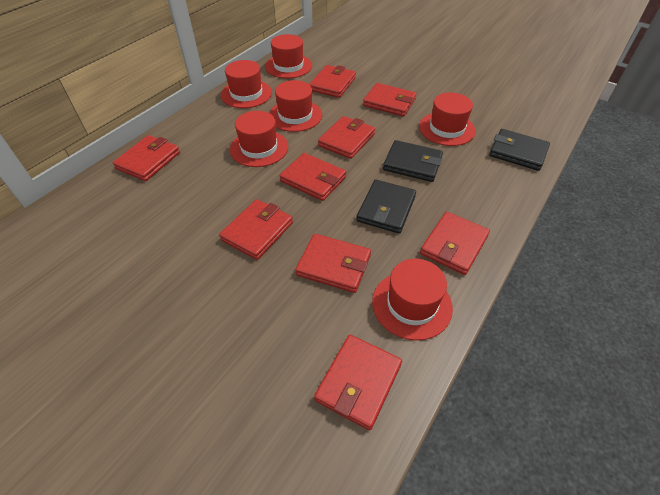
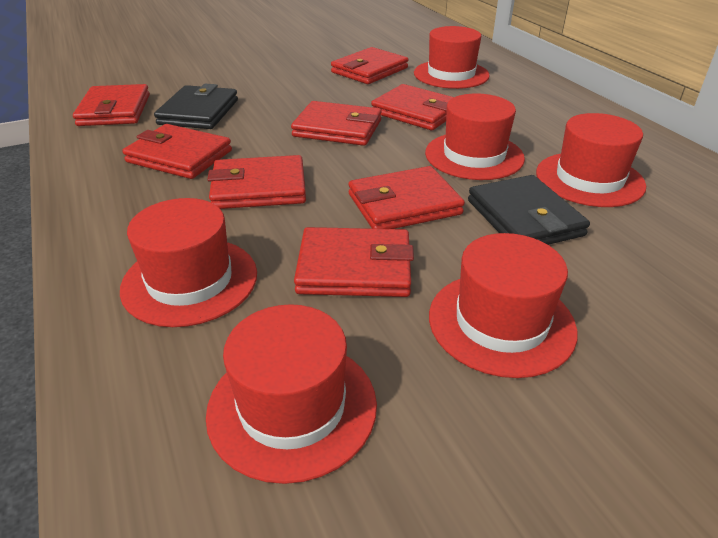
black wallet: [356,179,416,234] [383,140,443,182] [489,129,550,171] = 3 -> [154,84,238,129] [468,175,590,245] = 2
red wallet: [113,135,180,181] [219,199,293,260] [280,153,346,201] [295,234,371,293] [309,65,356,98] [314,335,402,430] [318,116,375,159] [363,83,417,117] [420,212,490,275] = 9 -> [73,84,150,126] [122,124,232,179] [207,155,306,209] [291,101,382,146] [294,227,414,297] [331,47,408,84] [348,166,465,229] [371,84,454,130] = 8

